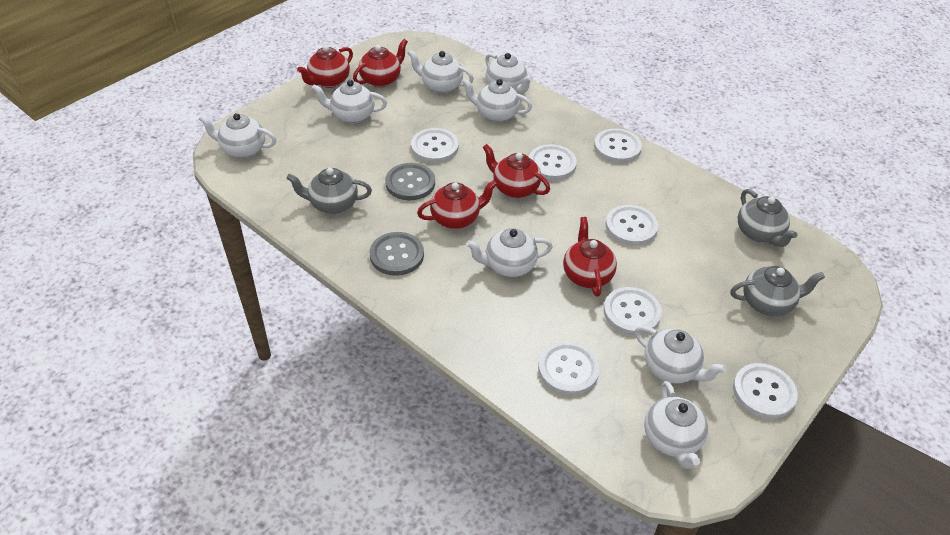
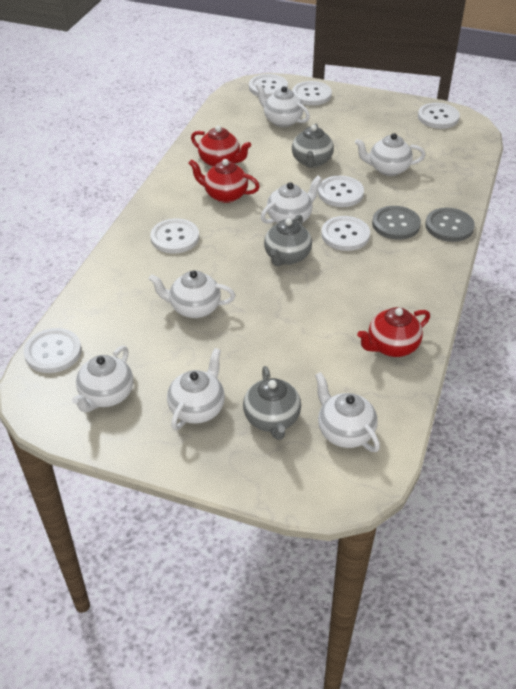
red teapot: [297,45,353,88] [353,39,408,87] [417,180,497,229] [483,144,550,198] [563,217,617,297] = 5 -> [189,159,260,203] [191,126,251,167] [357,307,430,357] = 3
white teapot: [199,113,277,158] [312,80,387,123] [408,50,474,93] [462,78,532,122] [466,228,553,277] [485,53,533,94] [635,326,726,384] [644,381,708,469] = 8 -> [72,346,133,412] [149,270,235,318] [167,348,225,430] [255,83,310,127] [261,176,322,224] [315,372,380,452] [355,133,425,176] = 7

